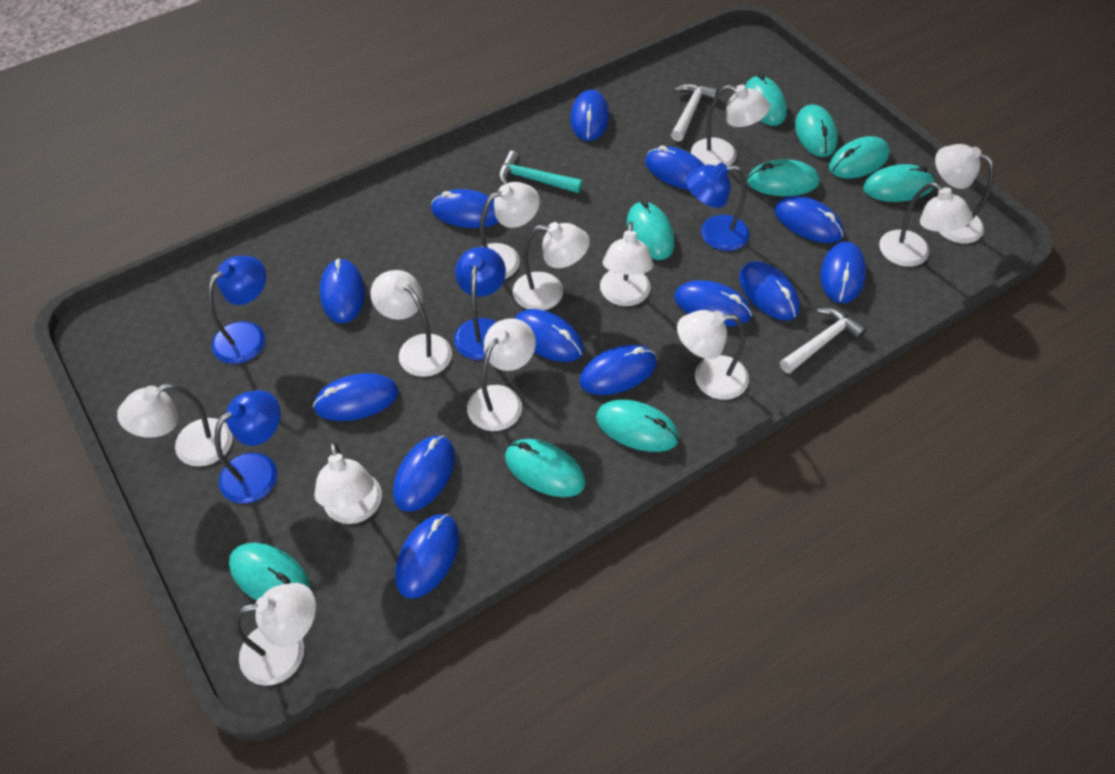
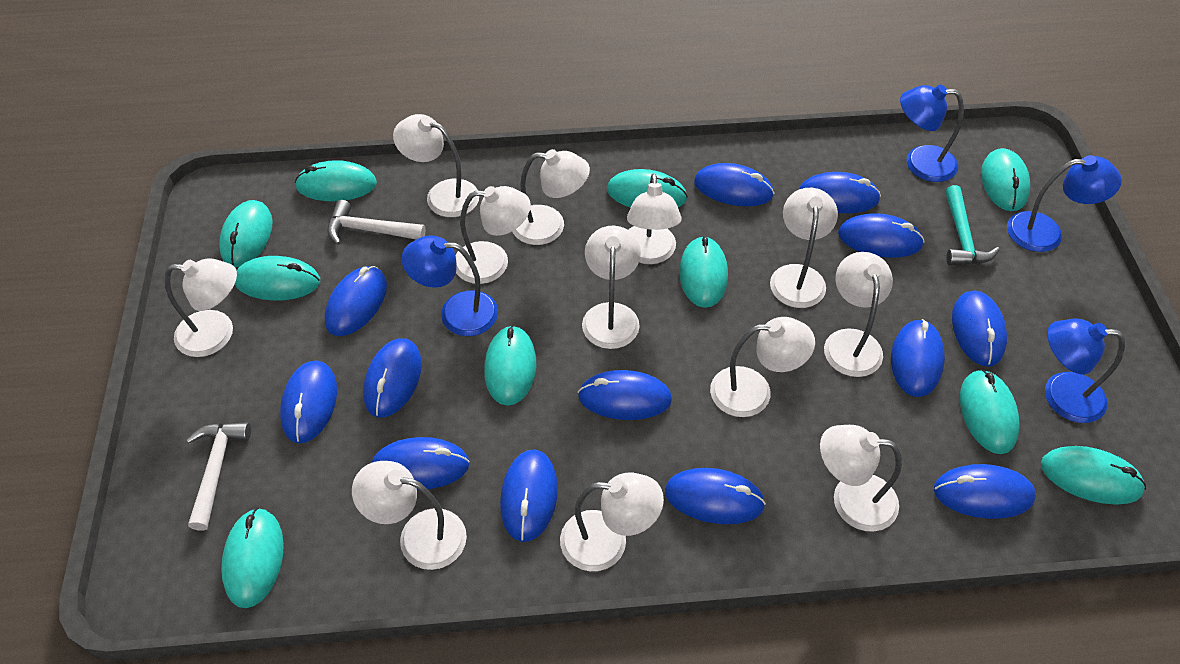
turquoise mouse: [229,543,311,601] [505,439,586,497] [596,400,679,452] [627,201,675,260] [745,73,787,126] [747,159,820,196] [795,104,838,157] [829,136,890,179] [863,164,935,202] = 9 -> [219,200,273,267] [221,508,284,608] [235,256,320,301] [295,160,377,201] [484,325,536,406] [607,169,688,208] [679,236,728,308] [960,369,1020,454] [981,148,1031,211] [1041,446,1146,505] = 10

